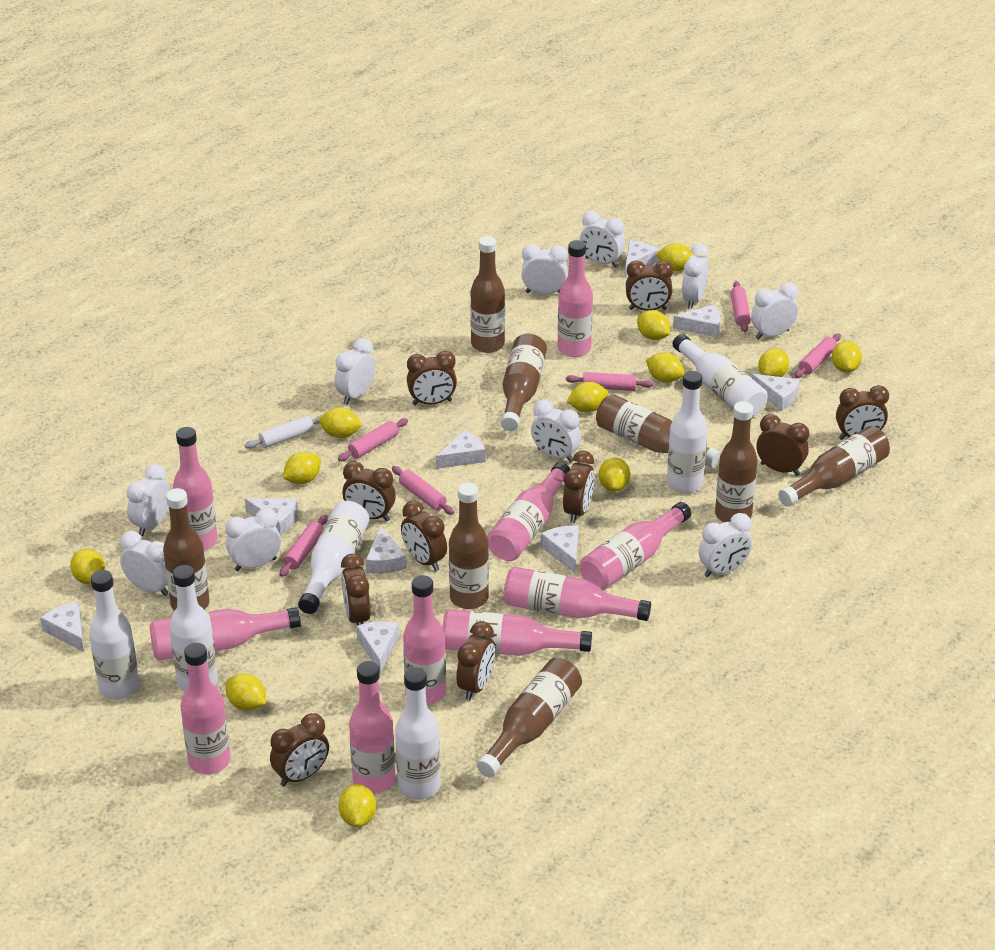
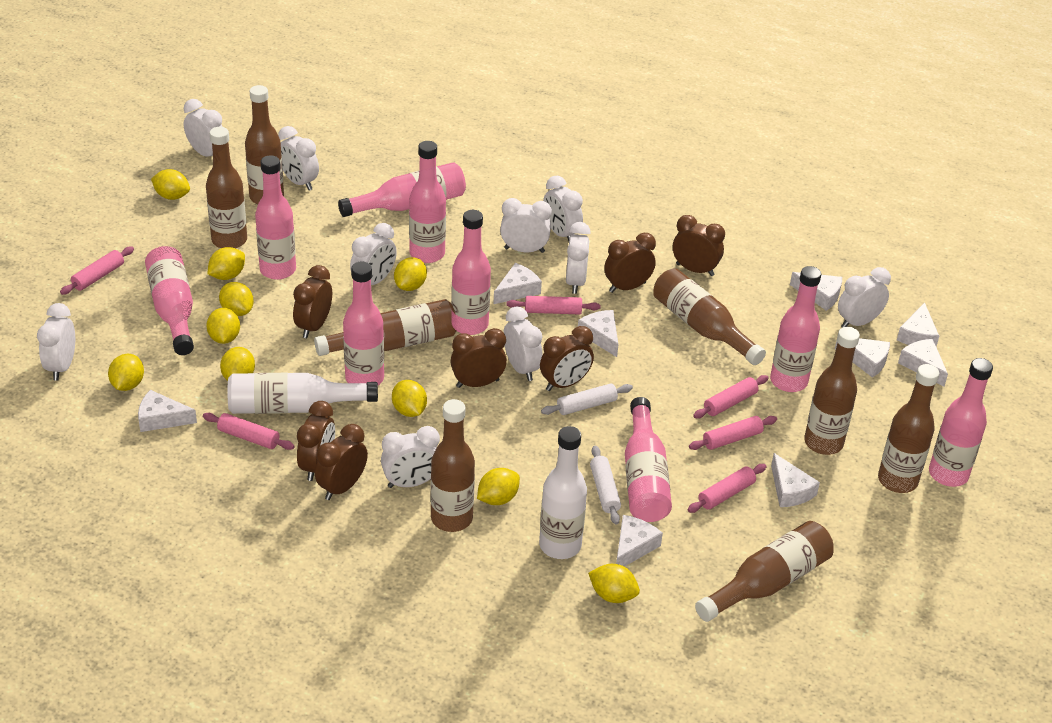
brown clock: [270,713,329,787] [341,554,371,625] [342,461,396,521] [401,500,447,571] [407,351,457,405] [457,621,495,700] [563,451,594,523] [626,260,673,311] [757,414,809,476] [836,385,889,440] = 10 -> [293,265,332,338] [297,401,335,481] [315,424,368,500] [450,328,507,388] [540,326,594,391] [604,233,656,293] [673,215,725,276] = 7
pink bottle: [150,607,301,660] [173,427,218,550] [181,643,230,775] [349,661,395,793] [403,575,446,705] [442,609,592,656] [487,462,570,561] [503,567,651,621] [558,240,593,357] [580,502,691,590] = 10 -> [145,246,194,355] [255,155,296,280] [338,162,466,217] [343,262,384,385] [409,141,446,263] [451,210,491,335] [625,397,672,522] [770,266,821,392] [929,358,993,487] = 9
white bottle: [89,570,139,699] [170,565,218,692] [298,501,369,614] [395,667,440,800] [667,371,708,493] [673,334,768,417] = 6 -> [228,373,378,414] [539,426,587,559] = 2
white rolling pin: [245,415,322,449] = 1 -> [541,383,633,415] [590,446,621,525] = 2
yellow lemon: [70,548,105,584] [226,674,266,711] [283,452,321,484] [318,407,361,438] [338,784,376,827] [567,382,608,412] [599,457,630,492] [637,310,670,340] [646,352,684,383] [656,243,694,271] [758,348,789,377] [832,341,862,373] = 12 -> [108,354,144,391] [151,169,190,200] [206,308,240,344] [208,247,245,280] [219,282,254,316] [220,347,255,381] [392,380,427,417] [394,257,427,291] [477,468,520,505] [588,564,640,603] = 10

